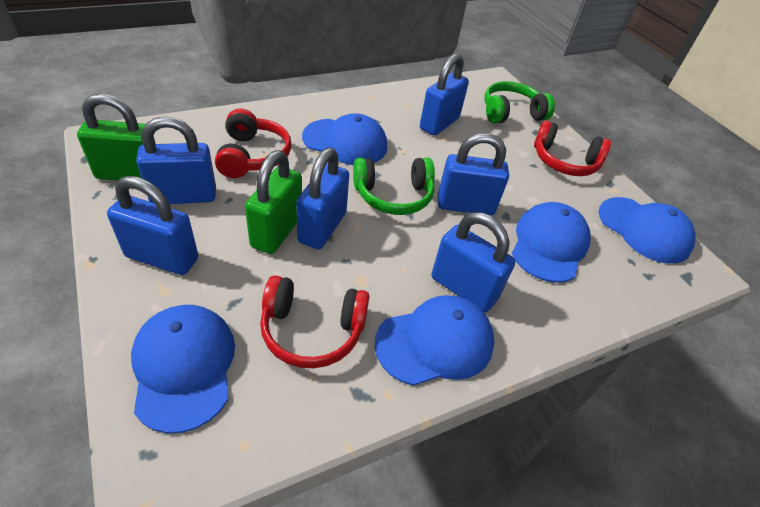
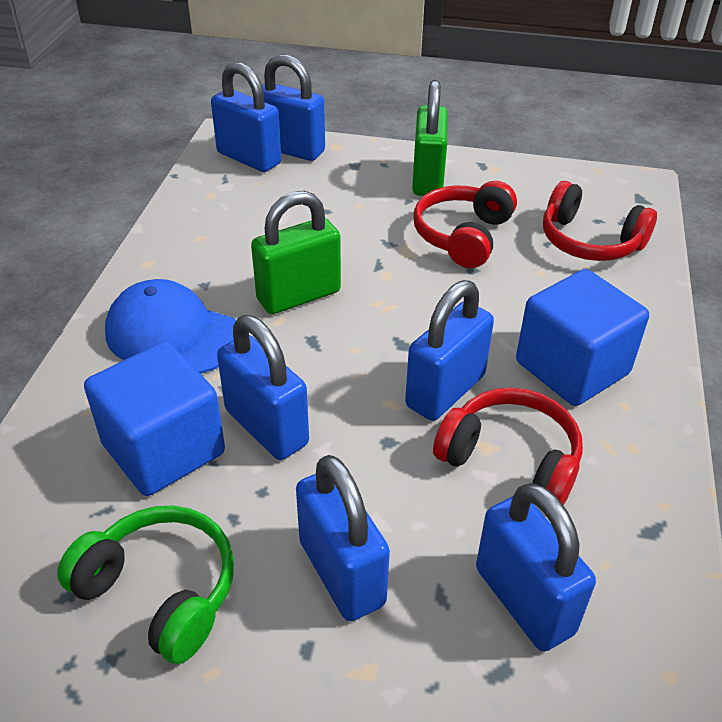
blue cap: [131,305,235,433] [302,113,387,165] [375,295,494,386] [512,202,590,283] [599,197,696,264] = 5 -> [105,279,236,374] = 1
blue cube: none = 0 -> [84,341,225,496] [516,269,649,406] = 2
green headphones: [353,158,435,215] [484,81,555,123] = 2 -> [57,505,234,664] = 1

